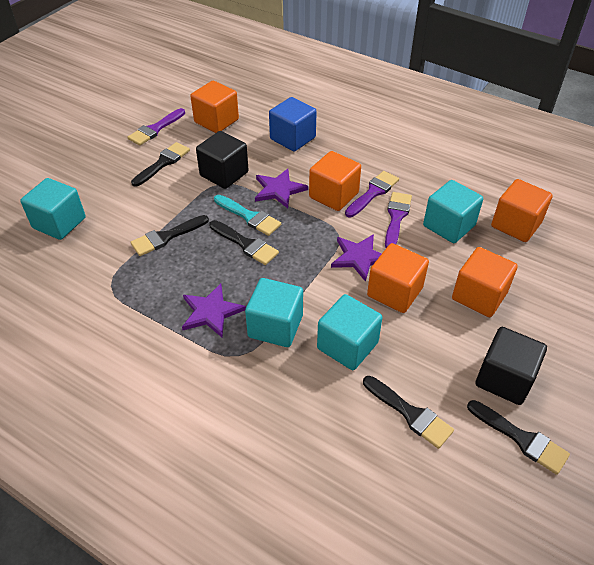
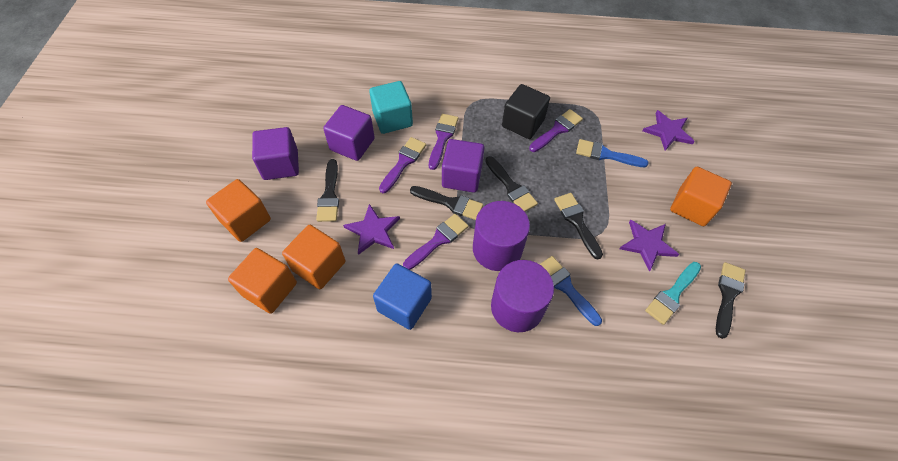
black cube: [196,131,248,189] [476,327,547,405] = 2 -> [502,84,550,139] = 1
blue brush: none = 0 -> [539,256,602,326] [576,139,649,167] = 2
orange cube: [190,81,239,133] [309,151,361,211] [367,243,429,313] [452,247,518,317] [491,179,553,242] = 5 -> [206,179,271,242] [228,248,297,314] [282,225,345,289] [670,167,732,226] = 4
purple brush: [127,108,185,146] [345,171,399,217] [385,192,412,248] = 3 -> [379,137,426,193] [403,214,469,270] [429,114,458,170] [529,109,583,152] = 4
purple cube: none = 0 -> [252,127,299,180] [323,105,375,161] [442,139,484,193] = 3
purple cylinder: none = 0 -> [473,201,530,271] [491,260,554,332] = 2
turquoise cube: [20,178,86,240] [245,278,303,347] [317,294,383,370] [423,180,483,243] = 4 -> [369,81,413,134] = 1

